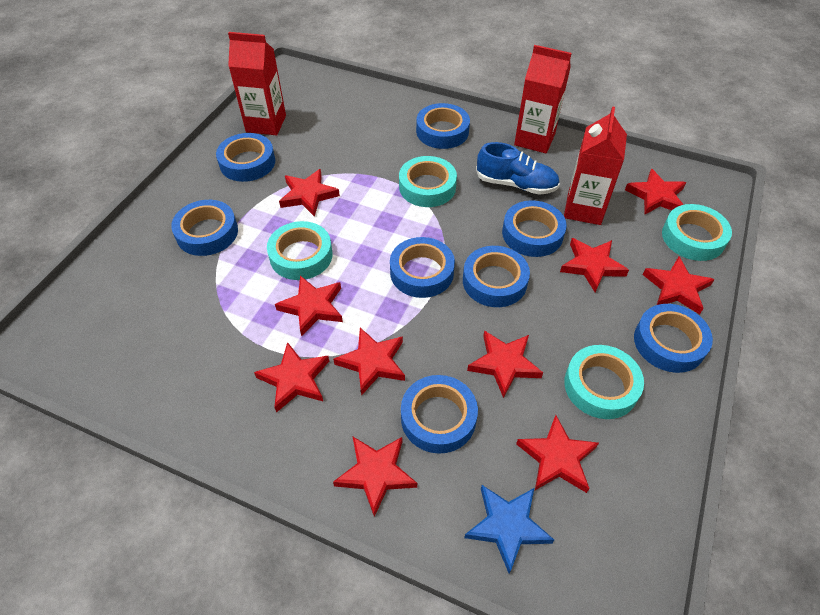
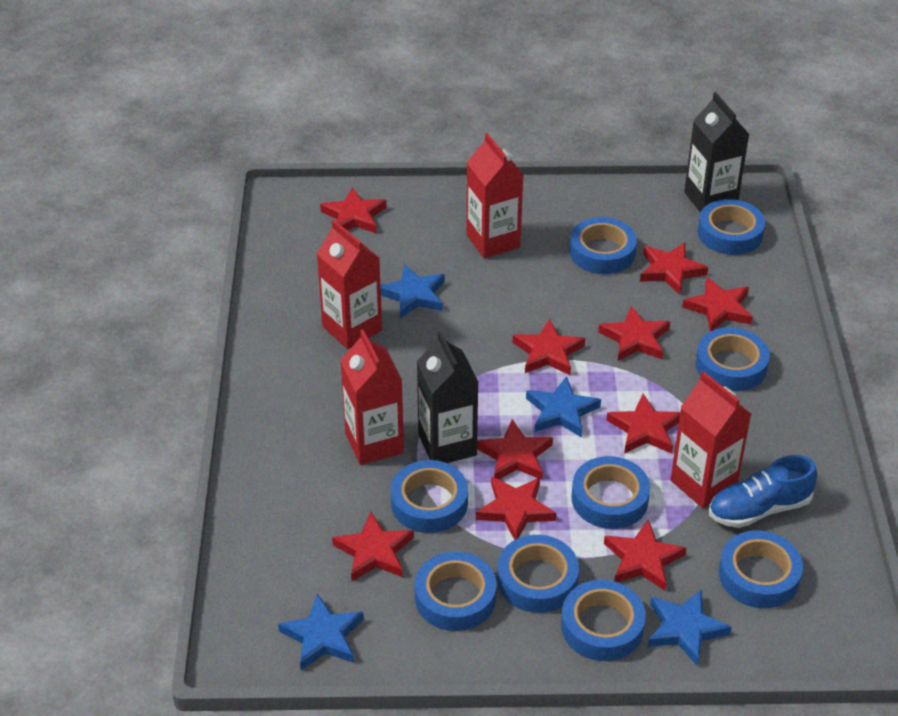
black carton: none = 0 -> [417,331,479,463] [684,92,750,213] = 2
blue star: [464,485,554,574] = 1 -> [278,594,364,670] [380,265,445,319] [526,376,601,438] [647,589,732,666] = 4
blue tape: [171,200,238,256] [216,133,275,182] [390,237,455,298] [401,375,478,454] [416,103,470,149] [463,246,530,307] [502,200,567,257] [634,304,713,373] = 8 -> [391,460,468,533] [415,551,497,631] [497,535,579,613] [561,580,646,661] [569,217,637,274] [572,456,650,529] [696,327,770,391] [698,199,765,255] [719,530,803,608] = 9
red carton: [228,32,286,135] [514,45,572,153] [564,107,627,225] = 3 -> [317,220,382,349] [340,330,404,465] [466,133,523,258] [670,371,751,509] = 4
turquoise tape: [267,221,332,280] [399,156,457,207] [564,345,644,419] [662,204,732,261] = 4 -> none = 0

